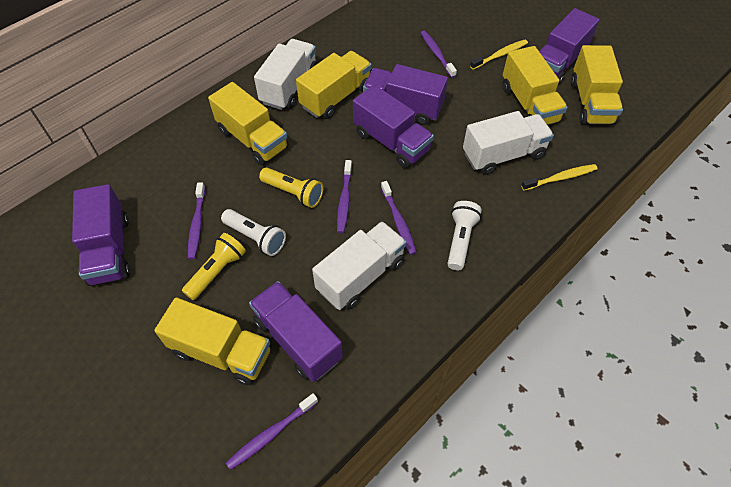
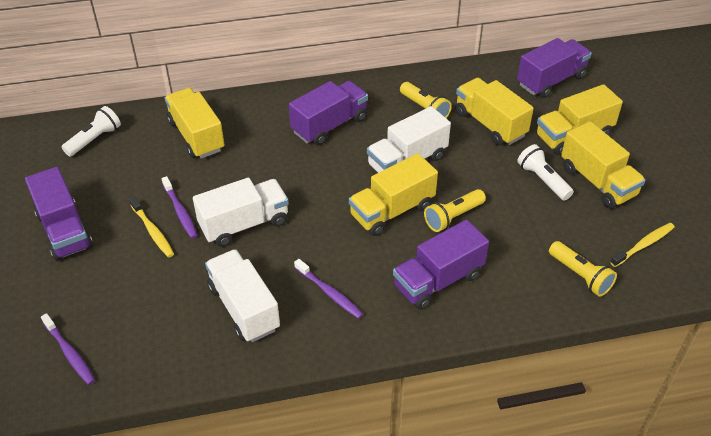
purple toothbrush: [188,182,205,259] [226,393,318,470] [337,160,352,233] [381,181,417,255] [421,31,457,78] = 5 -> [41,313,95,385] [162,176,198,239] [294,259,363,319] = 3
purple truck: [72,184,130,286] [249,281,343,382] [353,85,434,168] [363,64,448,125] [539,8,599,85] = 5 -> [25,167,93,261] [289,81,368,145] [393,220,489,310] [517,38,592,98] = 4
yellow flashlight: [182,233,246,300] [259,168,323,208] = 2 -> [400,82,452,118] [424,189,486,232] [549,241,617,297] = 3

